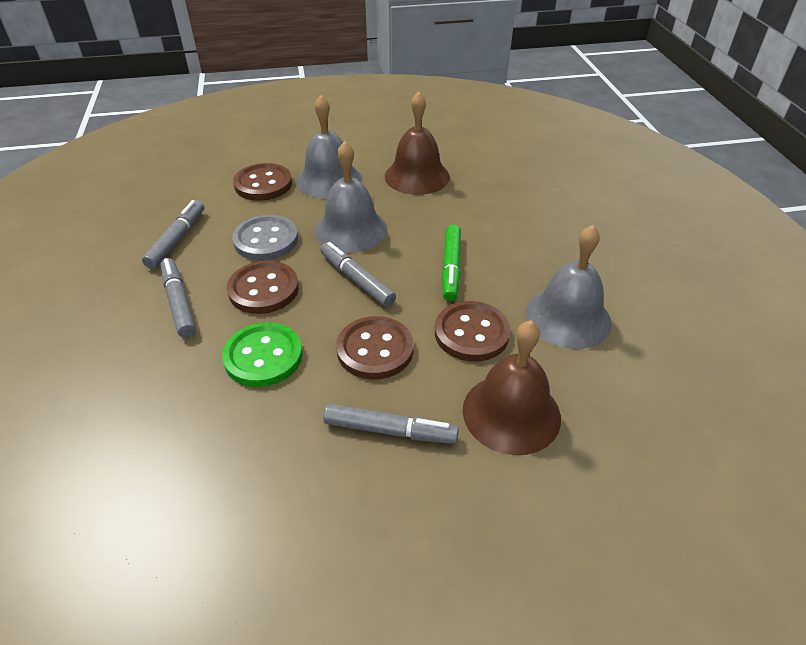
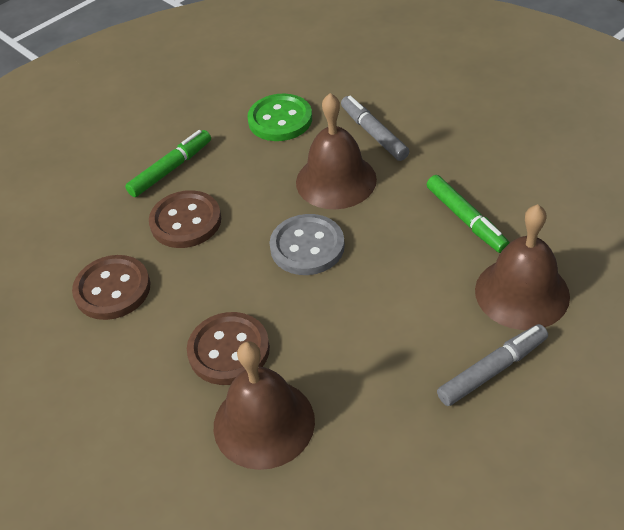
brown bell: [385,92,450,195] [463,320,561,455] = 2 -> [214,342,315,470] [296,93,377,209] [475,204,570,330] = 3
brown button: [227,261,299,314] [233,163,292,201] [336,316,414,380] [435,301,511,361] = 4 -> [72,255,150,320] [149,190,221,248] [187,312,270,385] = 3
green marker: [442,224,461,301] = 1 -> [125,130,211,197] [427,175,510,253] = 2
grey bell: [296,95,362,199] [315,141,387,253] [525,225,612,349] = 3 -> none = 0
grey marker: [142,200,204,269] [160,258,196,338] [320,242,396,307] [323,404,459,444] = 4 -> [341,96,410,161] [437,324,548,406] = 2

